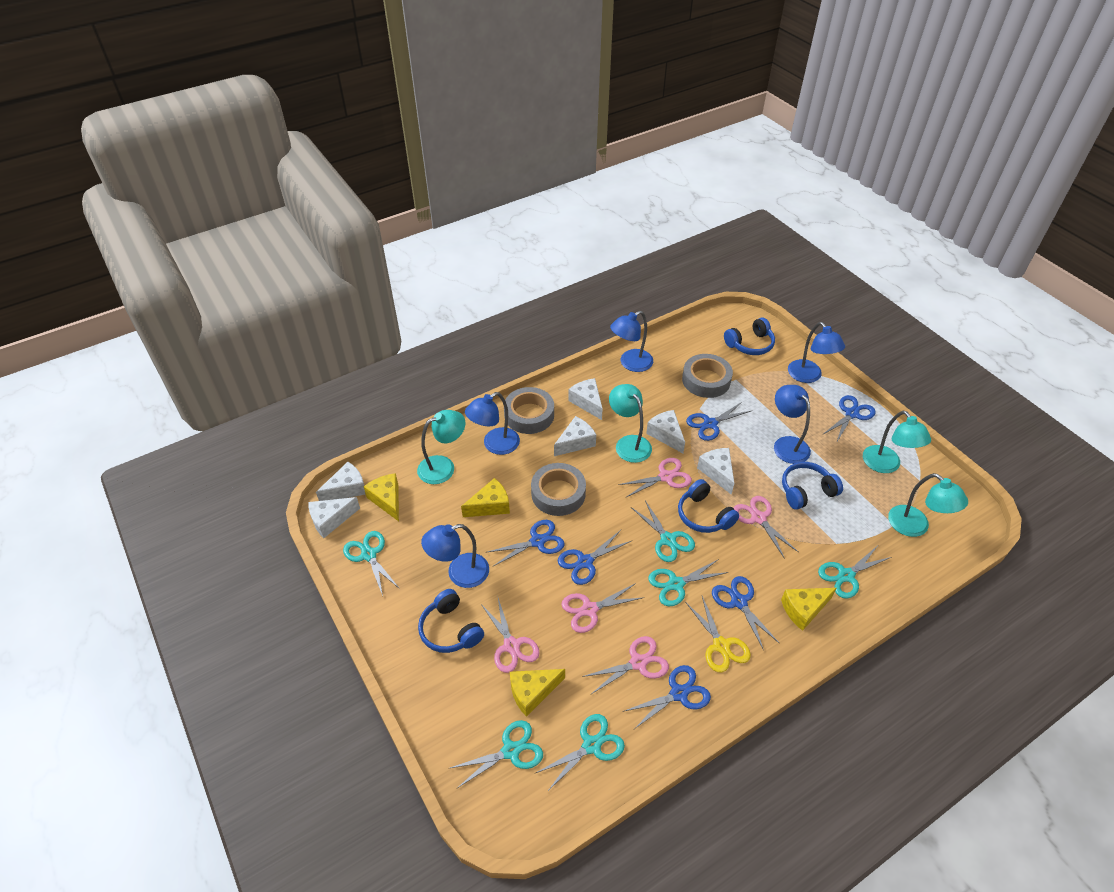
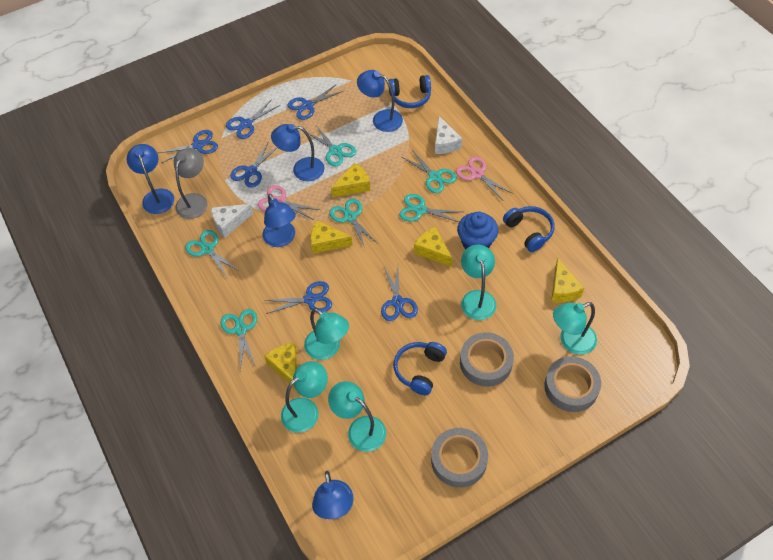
blue cupcake: none = 0 -> [457,212,498,250] = 1
blue headphones: [418,589,484,653] [678,479,739,533] [724,318,775,355] [782,462,843,510] = 4 -> [389,75,431,108] [394,342,447,395] [503,206,554,252] = 3
grey lamp: none = 0 -> [174,148,207,219] = 1
pink scissors: [481,598,540,673] [562,583,644,633] [582,636,669,694] [618,458,692,498] [734,496,798,559] = 5 -> [258,185,320,220] [456,156,513,199] = 2
turquoise lamp: [417,410,465,484] [609,384,652,463] [863,411,931,473] [888,473,968,537] = 4 -> [281,361,328,433] [304,308,349,360] [328,381,386,452] [461,245,496,320] [553,302,597,355] = 5
white cheese: [308,497,360,538] [316,462,365,501] [554,416,596,456] [568,378,603,420] [646,410,685,453] [697,448,734,495] = 6 -> [211,204,254,238] [435,116,462,154] = 2
yellow cheese: [363,473,399,521] [461,478,510,517] [510,669,565,717] [781,588,836,631] = 4 -> [264,343,297,388] [310,220,353,254] [331,163,370,198] [414,227,452,267] [551,259,584,303] = 5
yellow scissors: [686,596,751,673] = 1 -> none = 0

